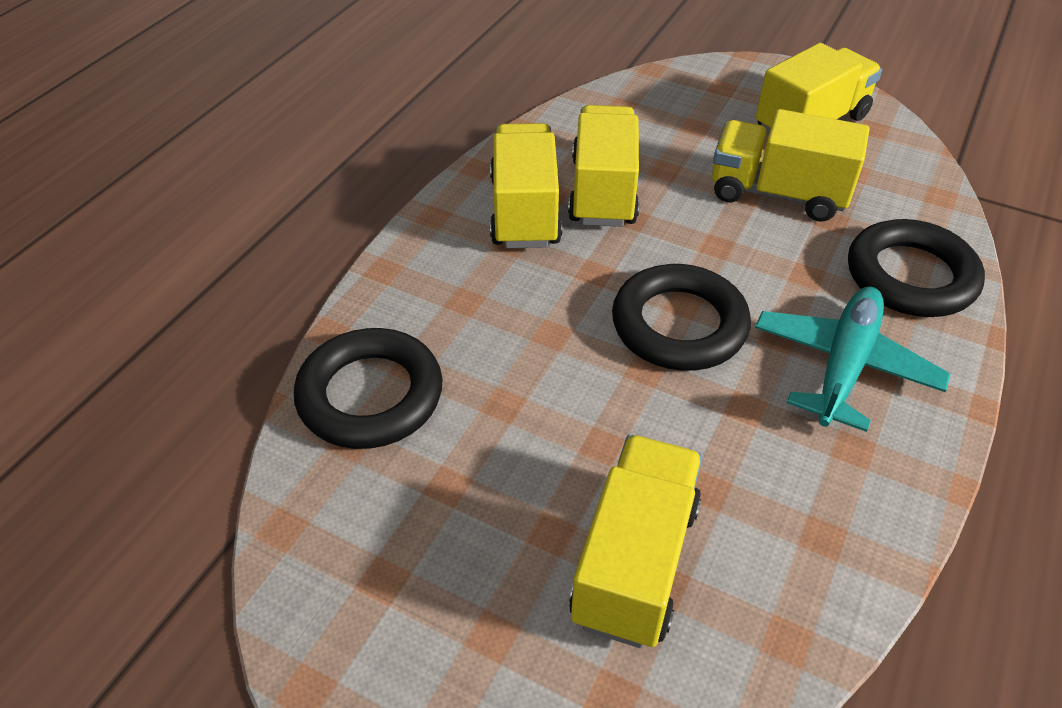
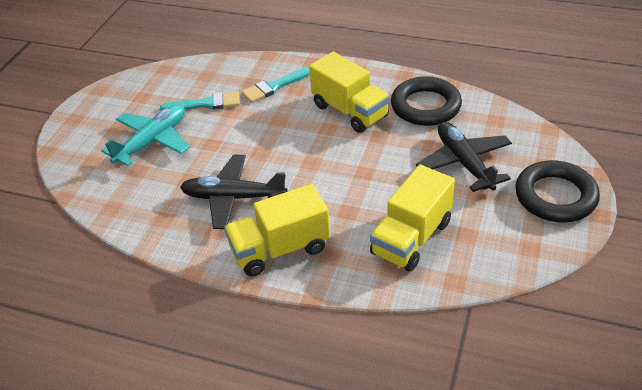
black plane: none = 0 -> [180,155,287,229] [416,122,512,192] = 2
black ring: [294,328,443,449] [612,264,751,371] [848,219,985,317] = 3 -> [391,76,462,126] [515,160,600,223] = 2
turquoise brush: none = 0 -> [160,92,240,110] [242,66,310,103] = 2
yellow truck: [490,123,562,248] [568,105,639,227] [569,435,703,648] [712,109,870,222] [756,43,882,135] = 5 -> [224,184,330,276] [309,52,390,133] [370,165,455,272] = 3

